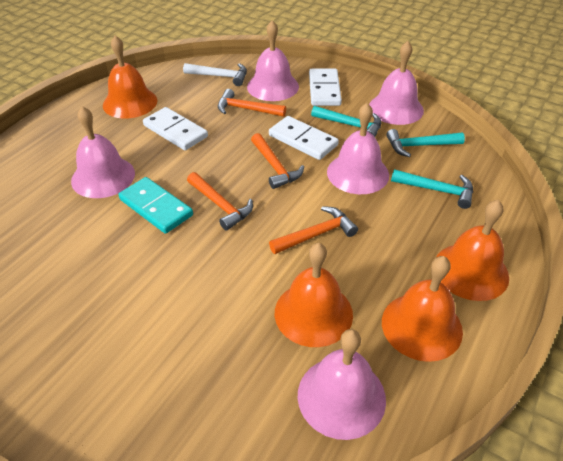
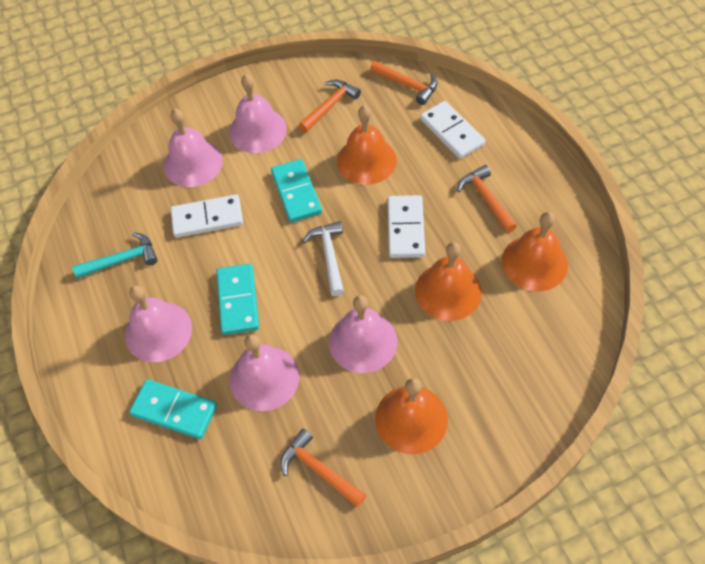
turquoise domino: [119,177,193,234] = 1 -> [129,379,217,439] [216,264,259,335] [271,159,322,223] = 3
turquoise hammer: [311,106,382,137] [386,129,465,157] [391,169,473,209] = 3 -> [72,232,157,278] = 1

